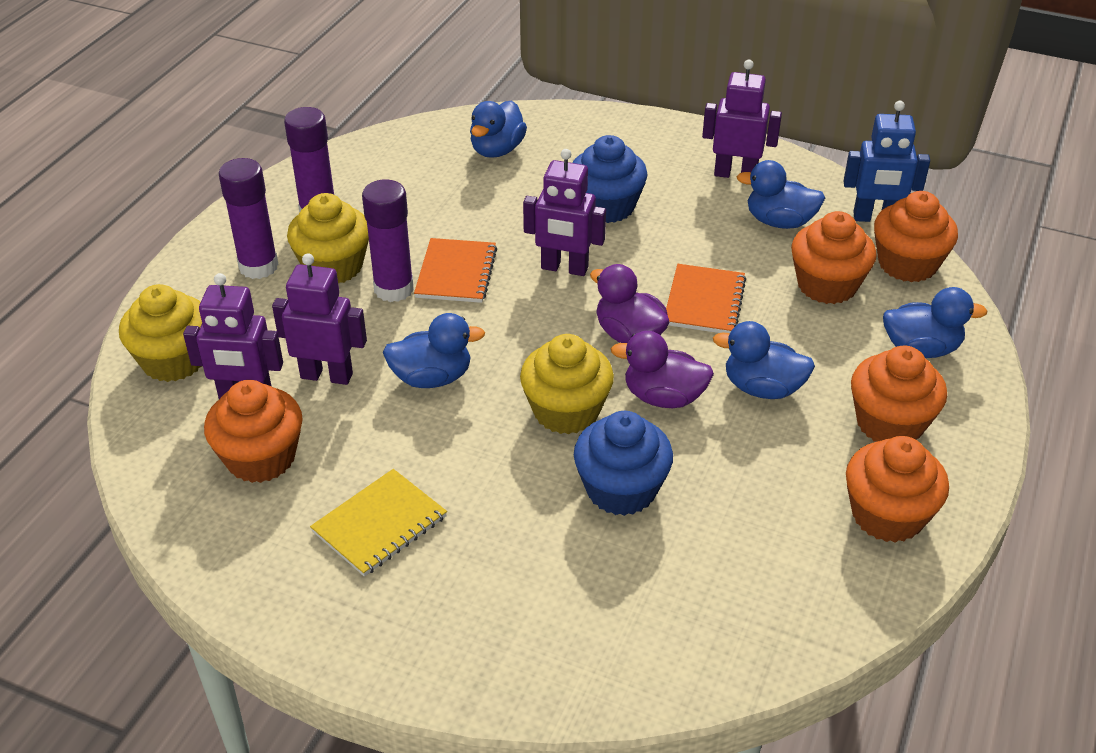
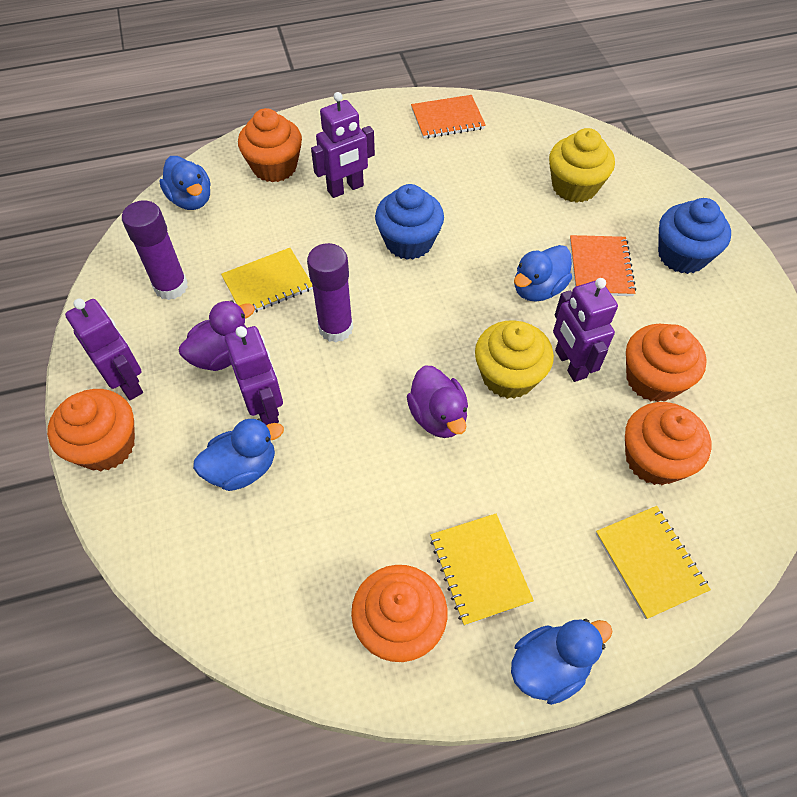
blue duck: [383,313,485,388] [470,101,527,158] [713,321,815,399] [736,160,825,229] [883,287,987,358] = 5 -> [159,156,210,210] [193,418,284,491] [511,619,613,705] [514,245,572,302] = 4
blue robot: [844,101,930,222] = 1 -> none = 0
purple glue stick: [219,158,279,279] [284,107,334,213] [362,179,414,302] = 3 -> [122,200,188,300] [307,243,353,343] = 2
yellow cupcake: [119,284,202,382] [287,193,369,283] [520,334,614,434] = 3 -> [475,320,554,399] [549,128,615,203] = 2
yellow notebook: [310,469,447,577] = 1 -> [221,248,313,312] [430,514,534,626] [596,506,711,619] = 3

